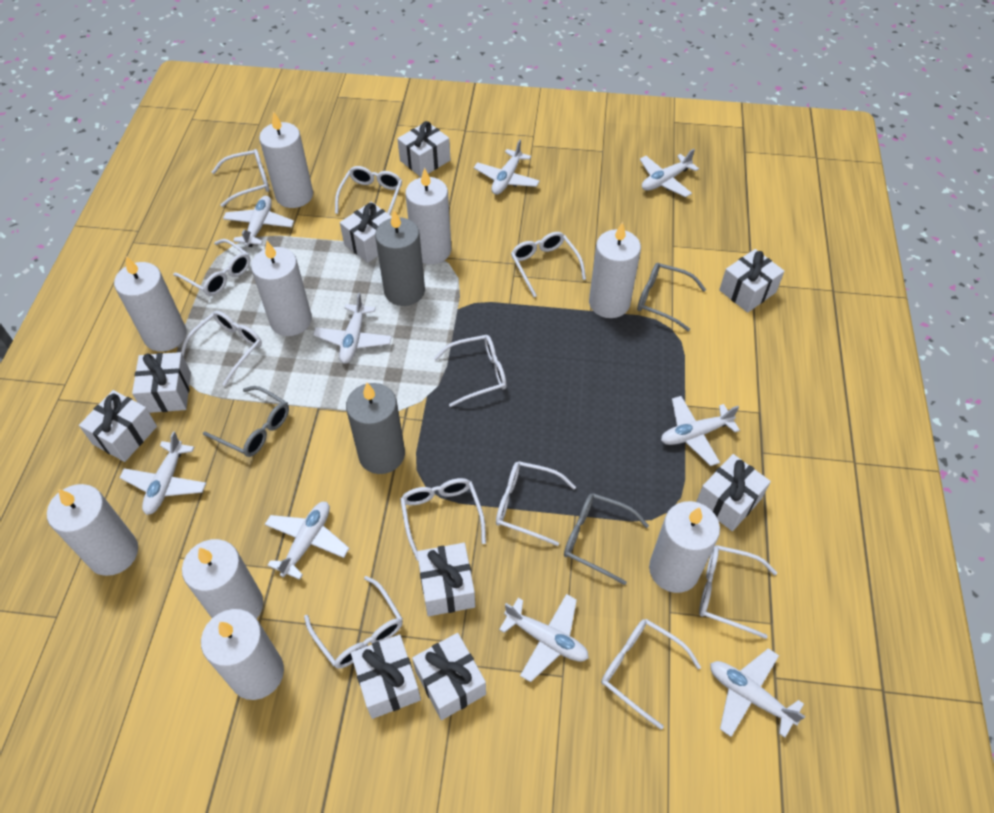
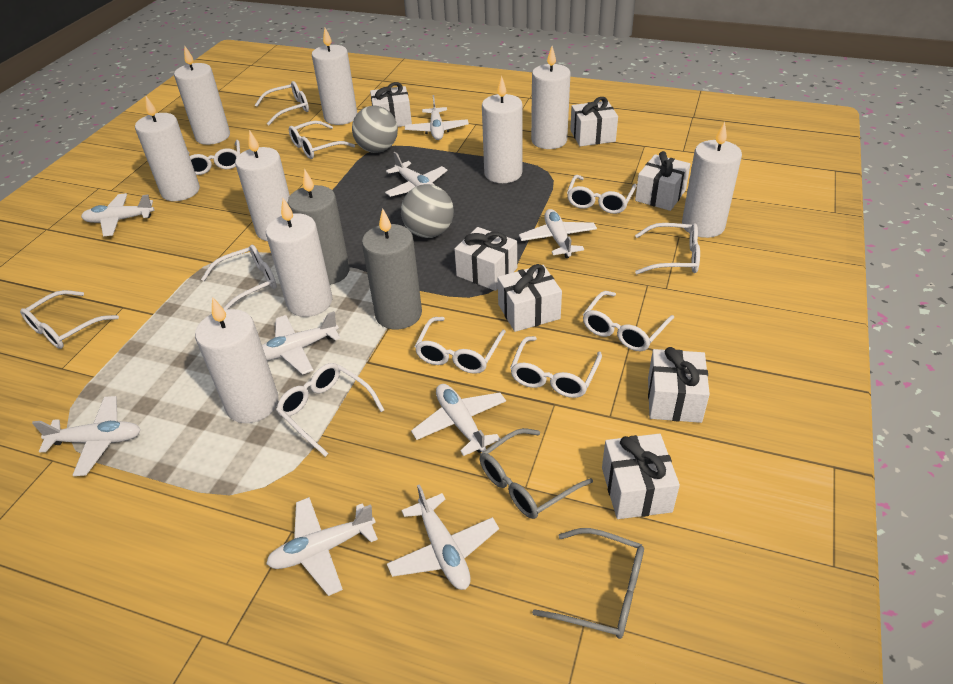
grey ball: none = 0 -> [352,106,398,153] [401,184,454,238] = 2
grey glasses: [203,386,289,457] [564,493,649,585] [637,263,706,331] = 3 -> [480,428,593,519] [532,528,644,639] = 2
white gift: [79,390,157,462] [132,352,191,413] [340,202,392,263] [351,635,421,719] [397,121,450,177] [412,633,486,720] [417,543,475,616] [696,454,771,531] [719,249,785,313] = 9 -> [370,82,412,127] [454,227,517,291] [498,264,562,332] [570,97,618,146] [602,434,680,519] [635,151,690,211] [648,347,710,423] = 7

